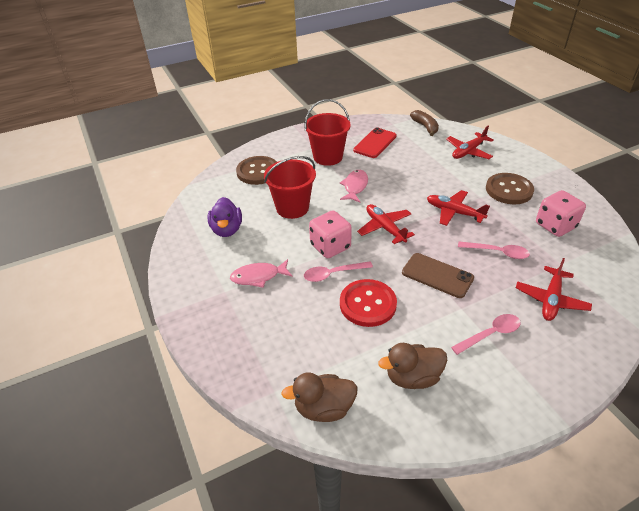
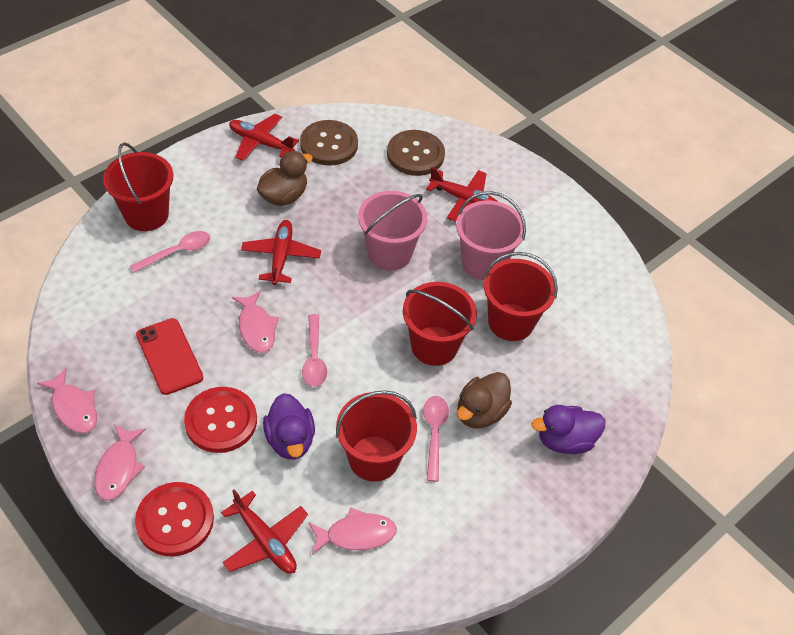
brown banana: [410,110,439,136] = 1 -> none = 0
brown phone: [402,253,474,298] = 1 -> none = 0
pink bucket: none = 0 -> [358,191,427,271] [456,191,526,280] = 2
pink dice: [309,210,352,258] [536,190,586,237] = 2 -> none = 0
pink fish: [230,259,293,288] [339,170,368,202] = 2 -> [37,368,97,433] [94,425,146,501] [232,291,279,353] [309,507,397,555] = 4
purple duck: [207,197,242,237] = 1 -> [263,393,315,459] [531,405,605,454] = 2
red bucket: [264,156,316,219] [304,99,351,166] = 2 -> [103,142,173,231] [336,390,417,482] [403,282,477,366] [483,252,558,341] = 4
red button: [340,279,397,327] = 1 -> [135,482,214,556] [184,387,257,453] = 2

